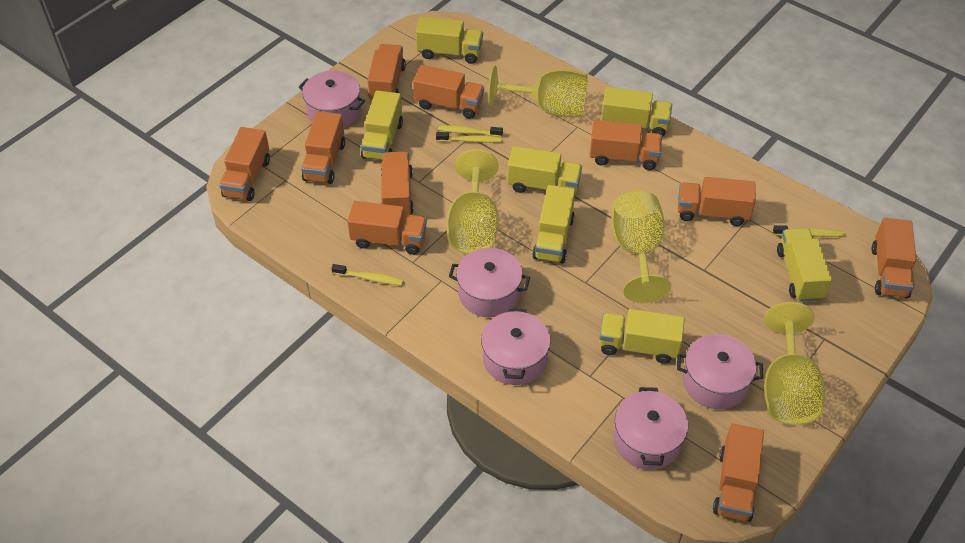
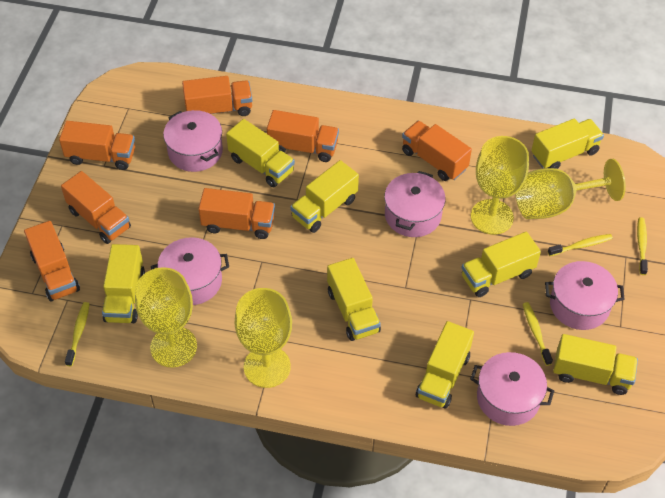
orange truck: [219,127,270,201] [301,111,345,184] [347,201,427,255] [367,44,406,100] [381,152,414,218] [413,65,484,119] [590,120,662,170] [678,177,756,226] [713,423,764,522] [871,218,917,298] = 10 -> [24,221,80,302] [59,121,135,170] [61,171,131,244] [182,76,252,116] [198,188,275,239] [267,110,339,162] [402,121,472,181] = 7
yellow truck: [361,91,403,160] [416,16,483,64] [507,146,582,194] [532,185,575,264] [599,309,685,364] [601,87,672,137] [777,228,832,302] = 7 -> [102,244,145,323] [226,119,295,187] [290,160,359,233] [327,258,381,341] [416,321,474,409] [462,232,541,297] [531,118,604,169] [553,334,638,395] = 8

